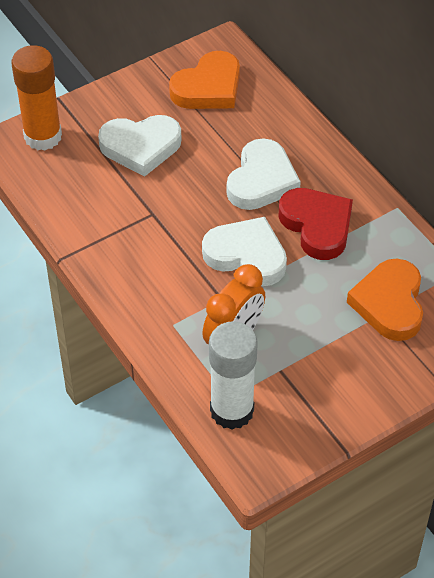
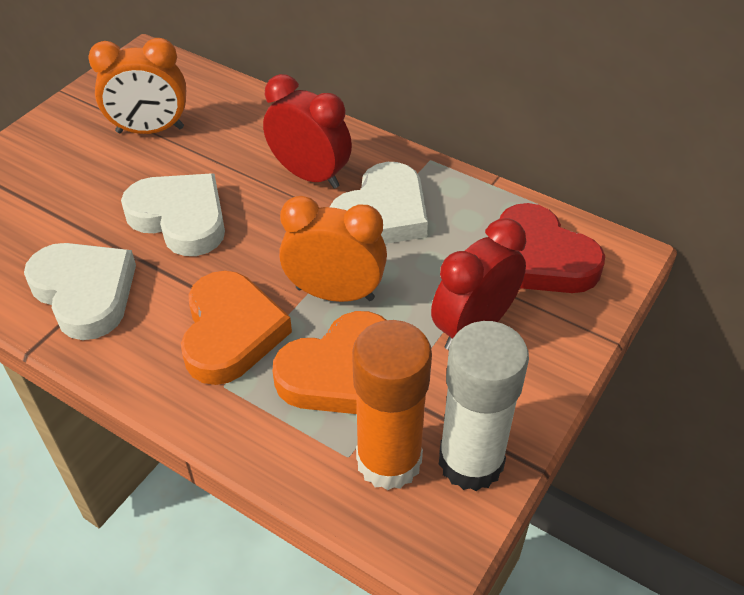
orange clock: [202,264,265,345] = 1 -> [88,38,186,134] [279,196,387,302] = 2
red clock: none = 0 -> [263,74,352,189] [431,218,526,350] = 2

